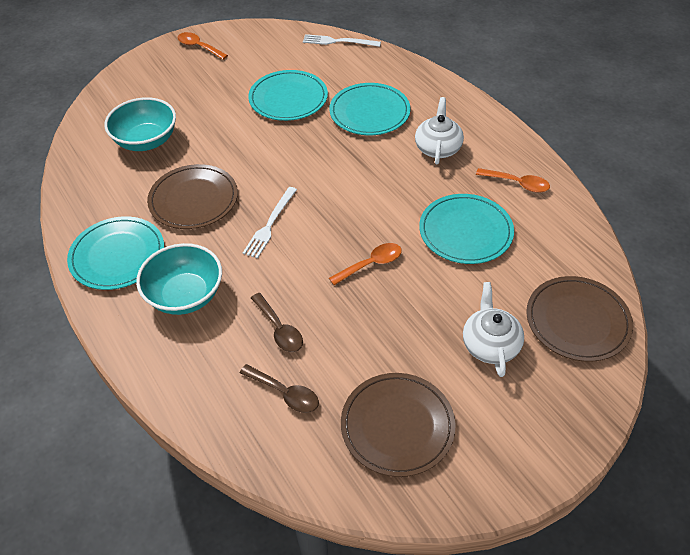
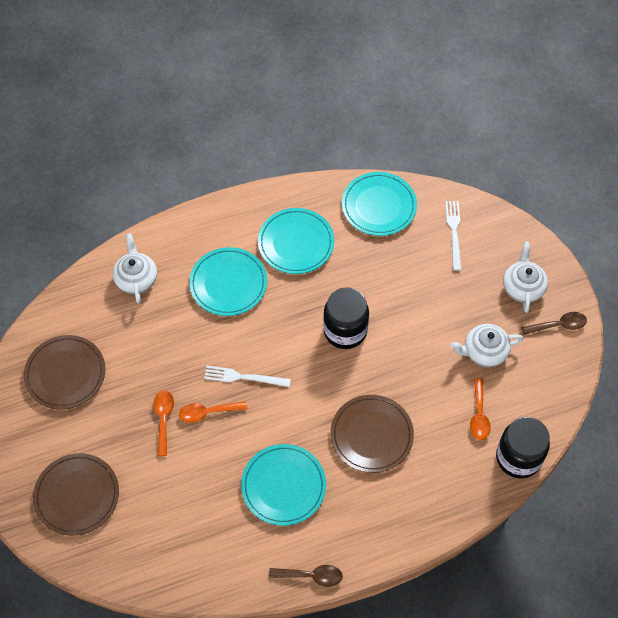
black jar: none = 0 -> [323,287,369,349] [496,417,550,479] = 2
turquoise bowl: [104,97,176,151] [136,243,222,315] = 2 -> none = 0
white teapot: [415,97,464,165] [463,282,524,377] = 2 -> [113,233,157,304] [450,324,523,367] [503,241,548,313] = 3

